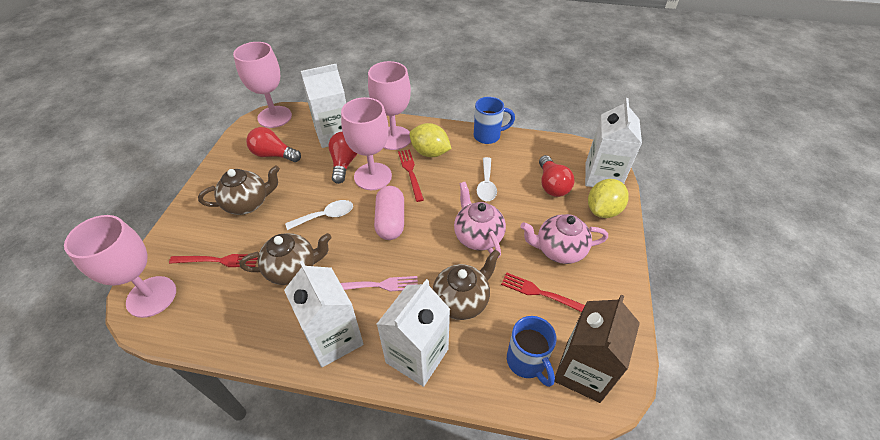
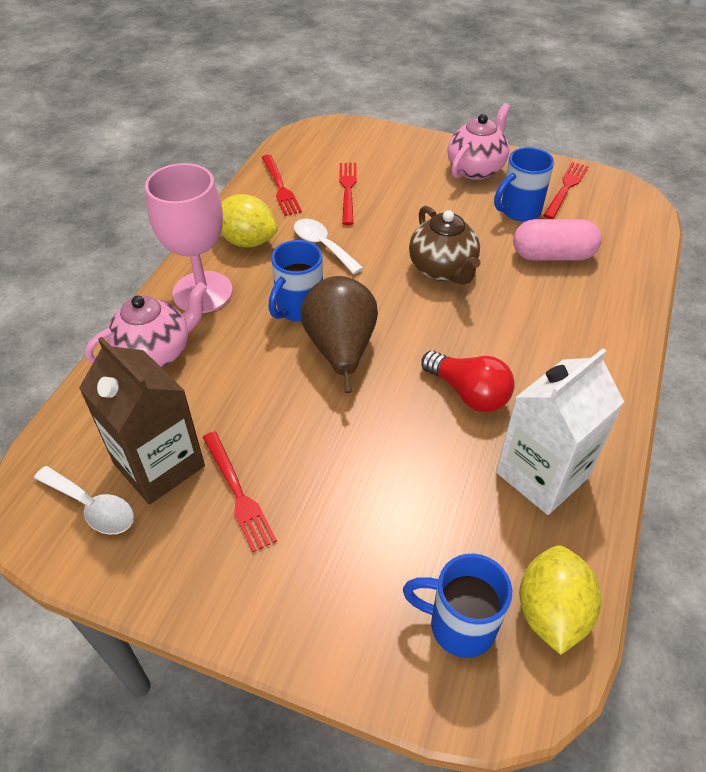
blue mug: [474,97,515,144] [507,316,557,387] = 2 -> [268,240,323,322] [403,554,512,658] [494,147,554,221] = 3
brown pear: none = 0 -> [300,276,378,393] = 1
brown teapot: [198,165,280,215] [240,233,332,285] [433,250,500,320] = 3 -> [409,206,480,285] = 1
pink fork: [340,276,418,291] = 1 -> none = 0
pink goblet: [64,215,176,318] [233,42,292,128] [341,97,392,190] [368,61,411,150] = 4 -> [145,163,233,313] = 1
red fork: [169,254,258,267] [398,149,424,202] [501,272,585,312] = 3 -> [203,431,277,552] [262,154,302,216] [339,163,357,225] [543,162,589,219] = 4
red light bulb: [246,127,301,162] [328,132,357,184] [539,155,574,197] = 3 -> [421,351,515,412] = 1
white carton: [284,261,364,367] [301,64,346,148] [377,279,450,387] [585,98,642,187] = 4 -> [496,348,624,515] = 1

